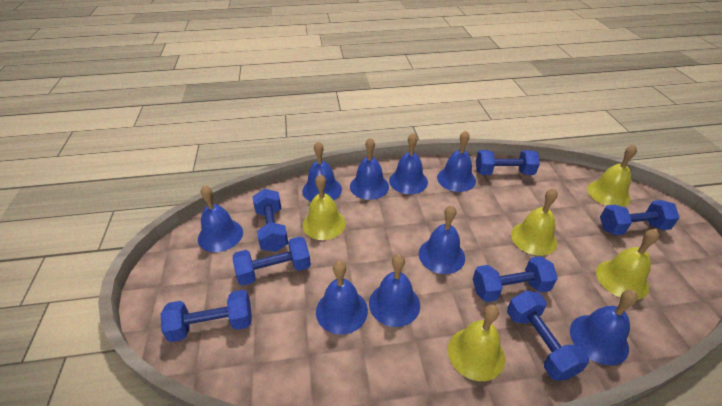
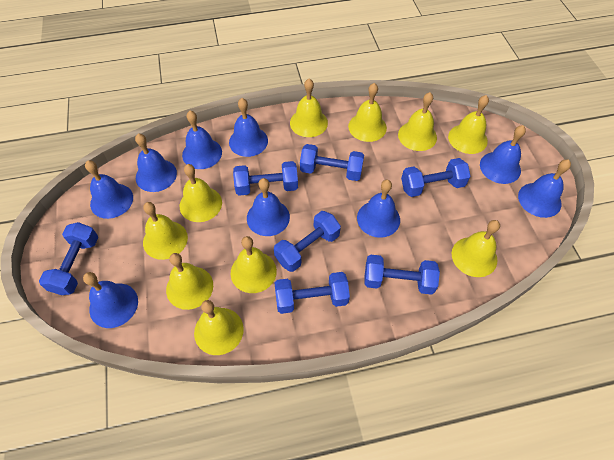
yellow bell: [303,174,346,240] [448,305,505,381] [511,188,558,256] [587,144,637,207] [596,229,659,300] = 5 -> [143,202,188,260] [166,253,213,310] [180,164,222,222] [194,300,244,355] [231,236,277,293] [290,79,328,137] [348,83,387,142] [398,92,437,151] [448,95,489,154] [452,220,500,277] = 10

